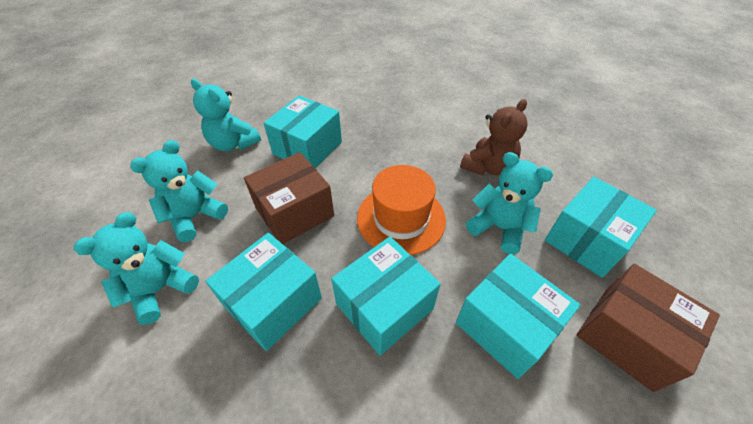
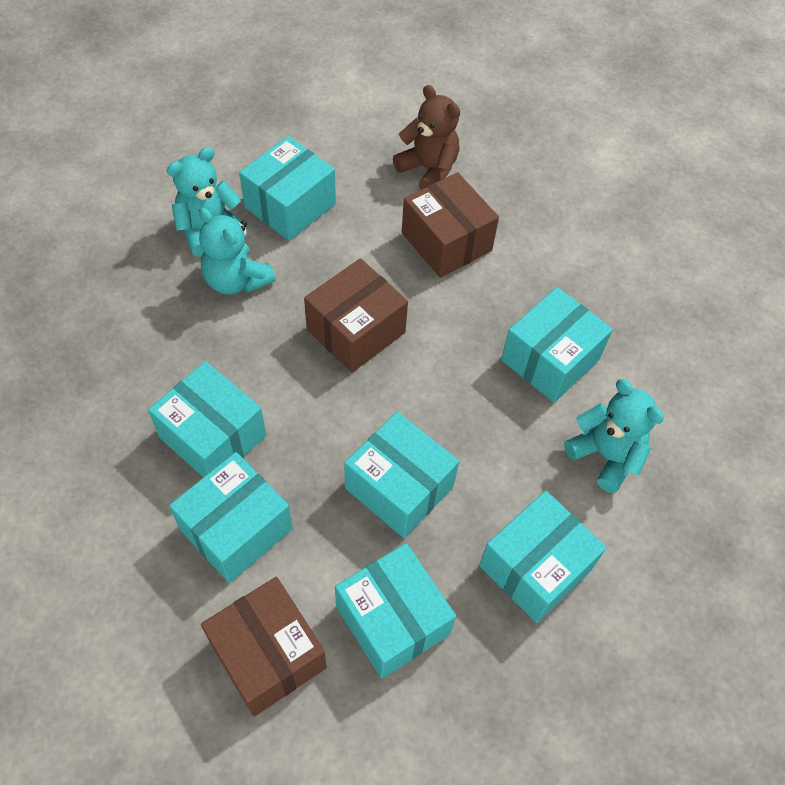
brown box: [244,152,334,244] [576,264,720,392] = 2 -> [201,577,326,717] [304,258,408,373] [402,172,499,278] = 3
orange hat: [357,165,446,255] = 1 -> none = 0
turquoise box: [205,233,322,351] [264,95,342,168] [331,237,441,356] [456,254,581,379] [545,177,657,278] = 5 -> [148,361,266,477] [169,452,293,583] [239,136,336,241] [335,543,456,679] [344,412,459,538] [479,491,607,623] [501,287,613,403] = 7
turquoise teddy bear: [74,212,199,325] [130,140,228,242] [191,79,261,151] [466,152,553,254] = 4 -> [167,147,247,257] [199,208,276,294] [564,379,664,493] = 3

